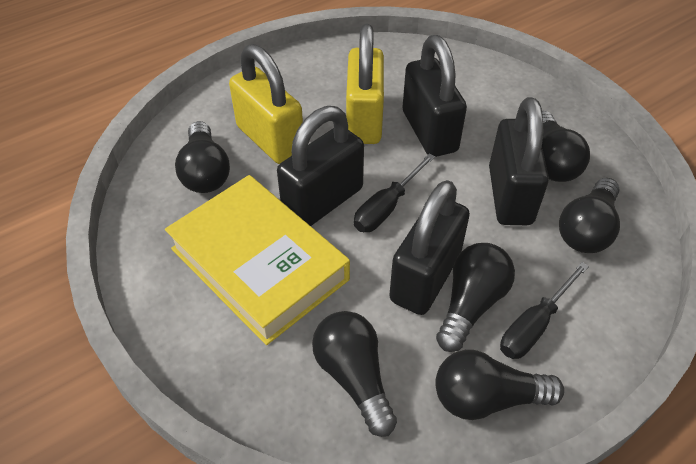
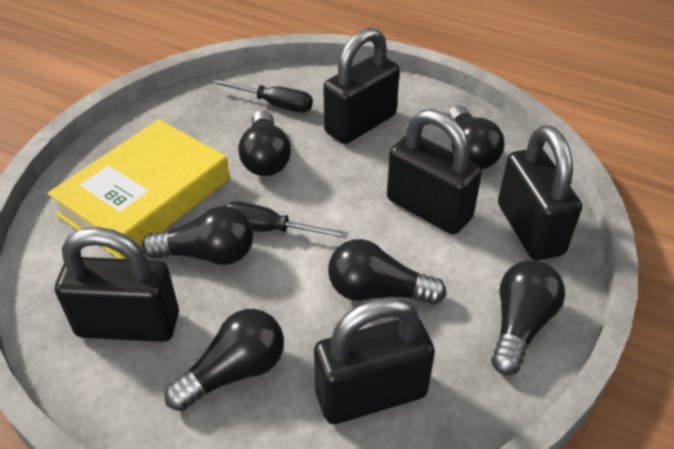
black padlock: [277,106,364,226] [389,180,470,315] [403,35,467,157] [489,97,549,225] = 4 -> [55,227,179,342] [314,297,435,424] [323,27,400,144] [387,109,482,234] [498,125,582,260] = 5
yellow padlock: [229,44,303,164] [346,24,384,144] = 2 -> none = 0

